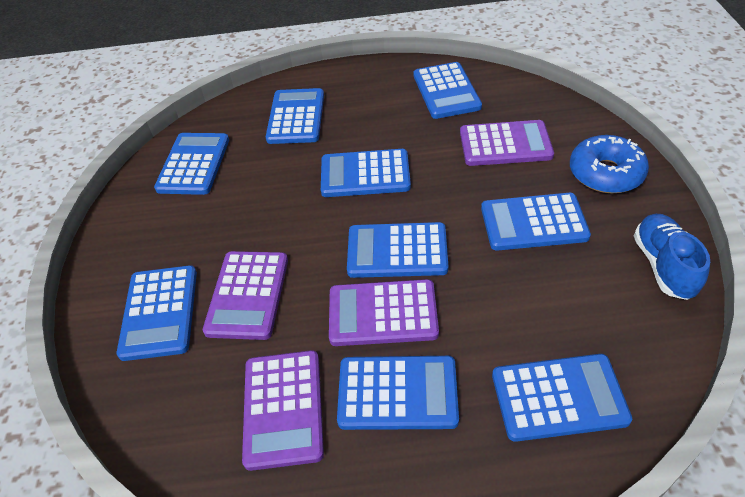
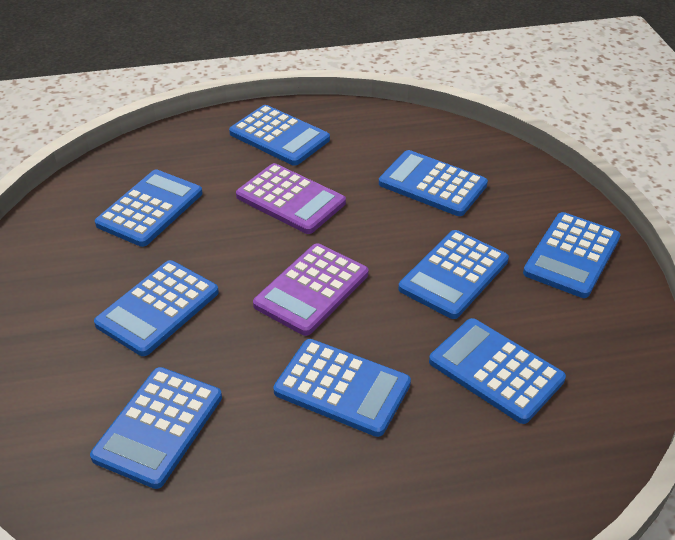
blue donut: [570,135,649,193] = 1 -> none = 0
blue shoe: [634,214,710,300] = 1 -> none = 0
purple calculator: [203,251,288,340] [242,350,324,471] [329,279,439,346] [460,120,554,166] = 4 -> [236,163,346,234] [253,243,368,336] = 2

